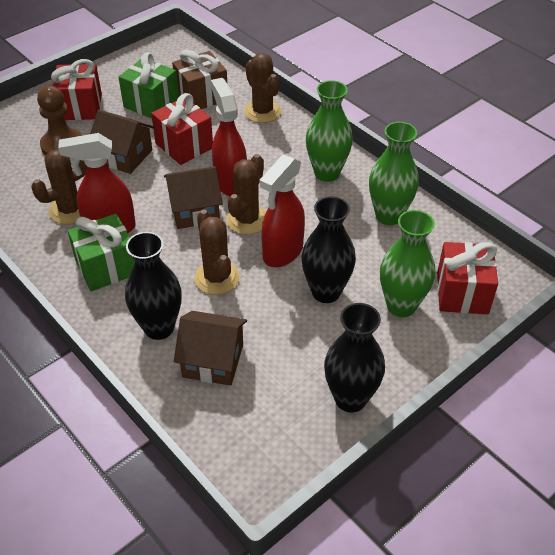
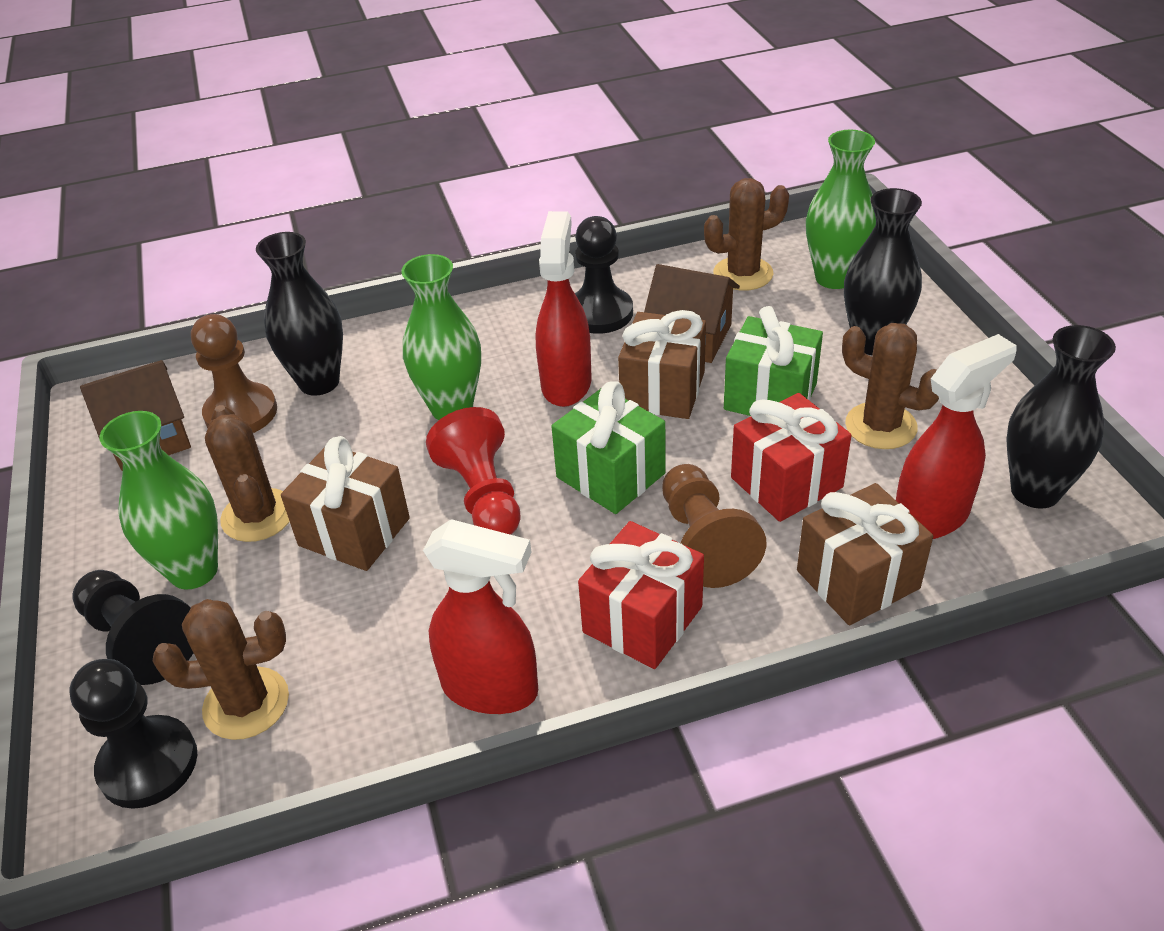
black pawn: none = 0 -> [69,659,197,809] [73,570,193,685] [575,216,633,334] = 3
brown gift: [172,49,227,109] = 1 -> [281,436,410,571] [618,310,706,419] [797,483,933,625] = 3
brown house: [90,110,155,174] [164,166,223,229] [174,311,247,386] = 3 -> [80,360,191,471] [644,264,740,363] = 2
brown pawn: [37,86,82,158] = 1 -> [191,314,277,433] [662,464,766,588] = 2
red gift: [51,59,102,120] [151,93,213,165] [437,242,498,314] = 3 -> [578,521,704,669] [731,393,852,522] = 2
red pawn: none = 0 -> [426,407,521,535] = 1

